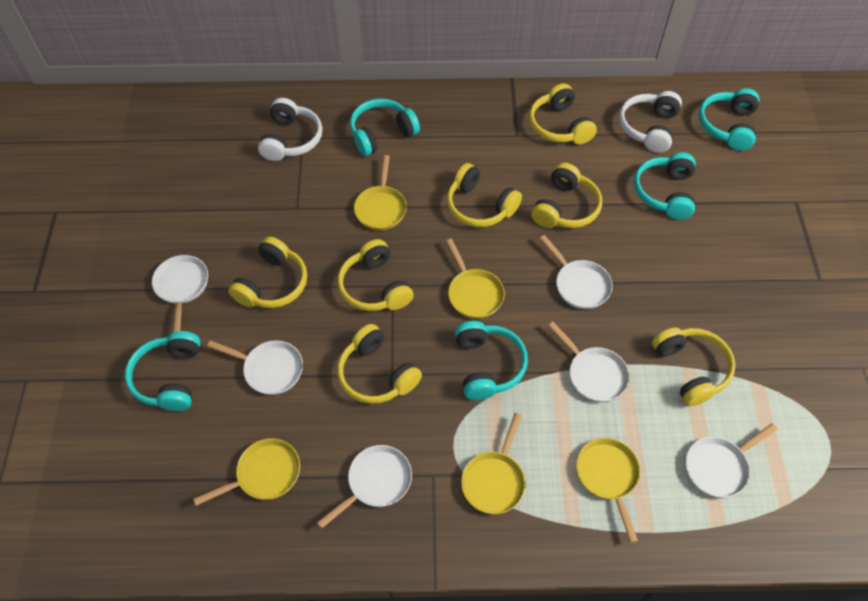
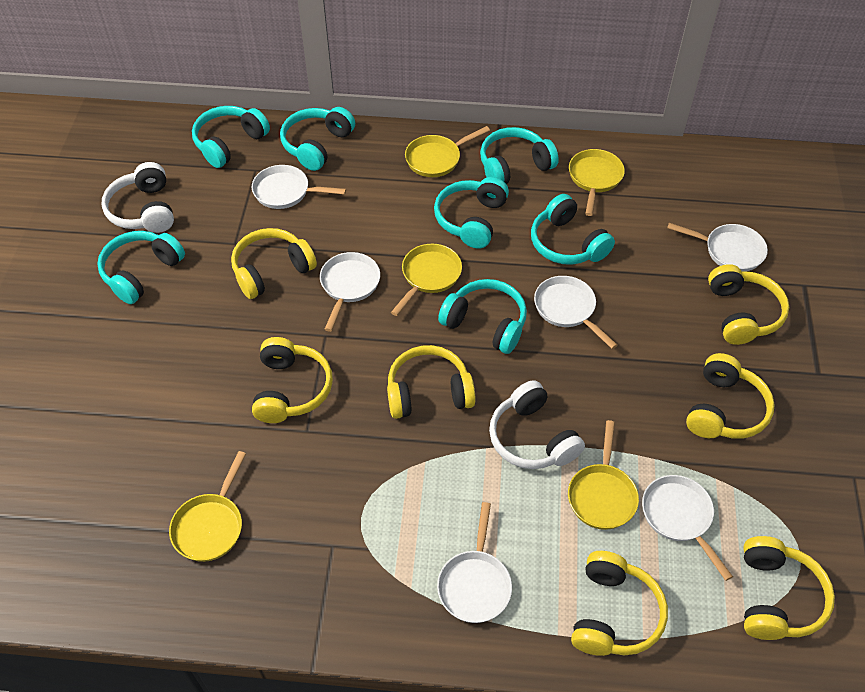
turquoise headphones: [125,331,201,411] [350,98,420,156] [455,321,528,400] [634,152,696,220] [698,88,759,151] = 5 -> [97,231,185,304] [192,106,270,168] [280,107,355,171] [434,177,509,249] [438,279,527,354] [480,127,559,184] [531,194,615,265] = 7

